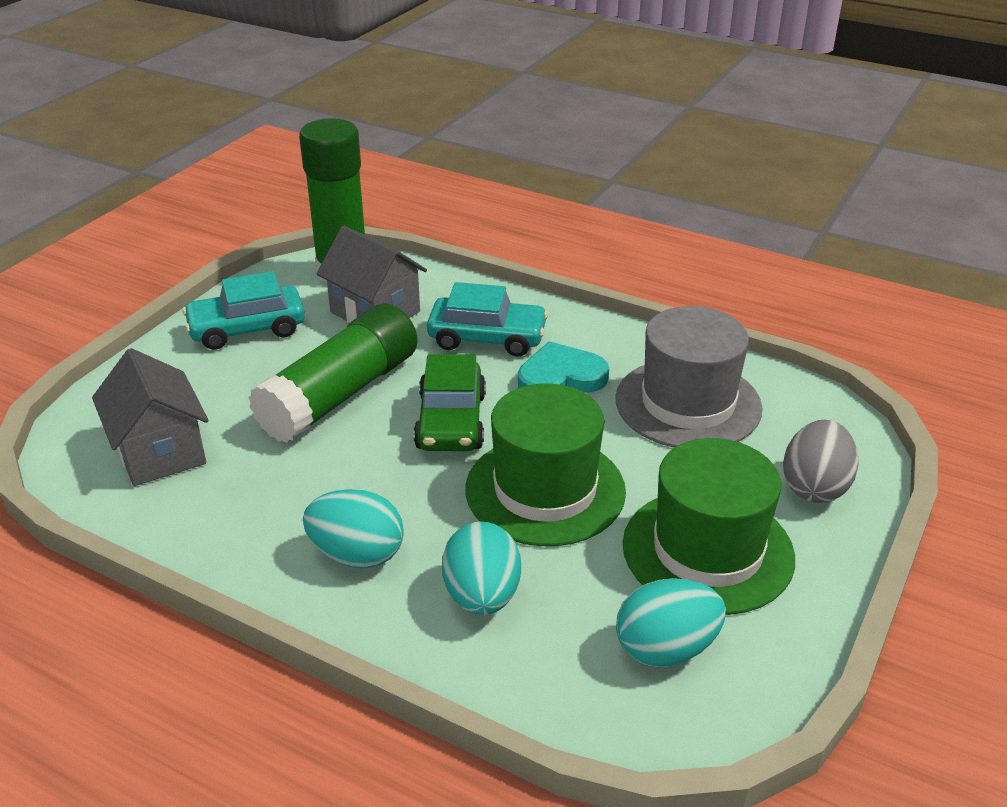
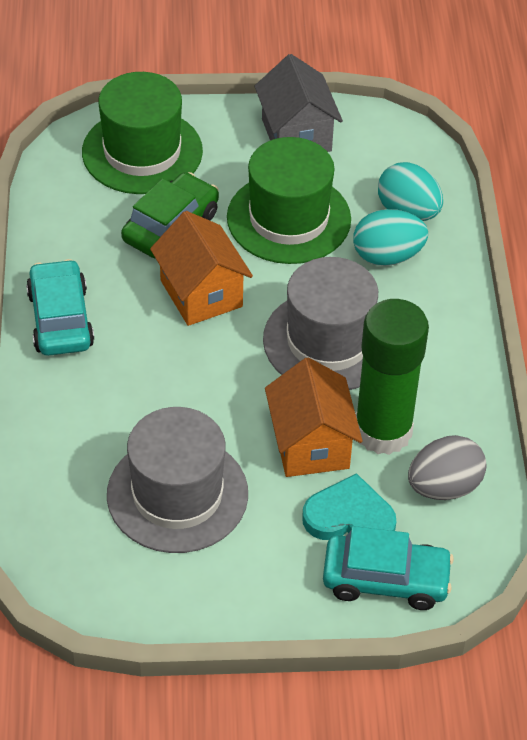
green glue stick: [248,303,417,443] [299,118,365,283] = 2 -> [356,299,429,455] = 1
grey hat: [615,306,763,448] = 1 -> [107,407,248,553] [263,257,378,390] = 2
grey house: [92,348,209,486] [316,226,427,323] = 2 -> [254,54,343,152] = 1
orange house: none = 0 -> [150,211,253,326] [265,357,363,477] = 2
turquoise egg: [303,489,404,568] [442,522,521,615] [616,578,726,667] = 3 -> [353,209,428,266] [378,162,443,221] = 2

